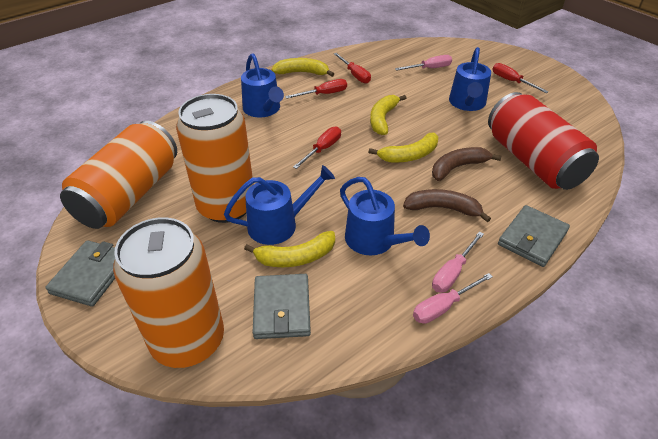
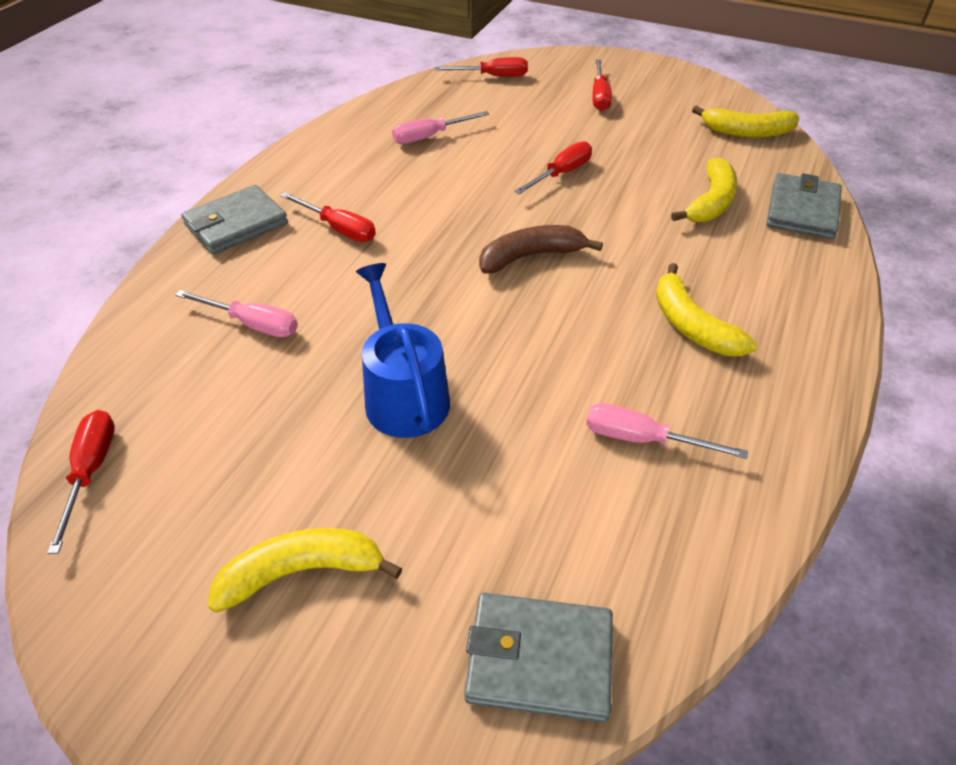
blue watering can: [224,165,335,245] [241,53,284,118] [340,177,430,255] [449,47,491,111] = 4 -> [356,263,450,438] = 1
brown banana: [403,189,491,222] [432,147,501,181] = 2 -> [479,225,603,274] = 1
orange can: [60,121,177,229] [113,217,224,368] [176,94,254,223] = 3 -> none = 0
red can: [488,92,599,190] = 1 -> none = 0
red screwdriver: [285,79,347,99] [293,126,341,169] [334,53,371,83] [493,63,549,93] = 4 -> [47,410,115,554] [280,192,376,242] [435,57,528,77] [514,141,592,194] [592,60,612,111] = 5

